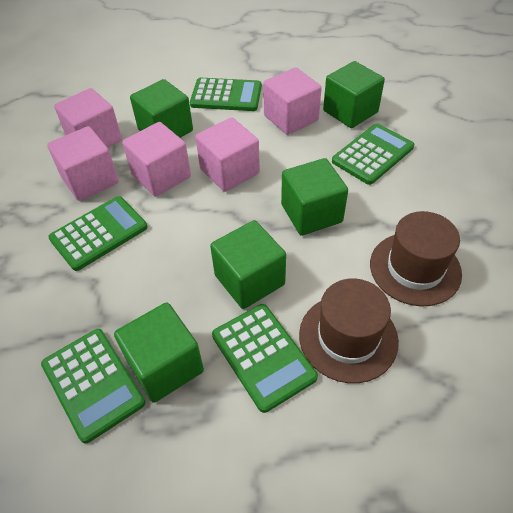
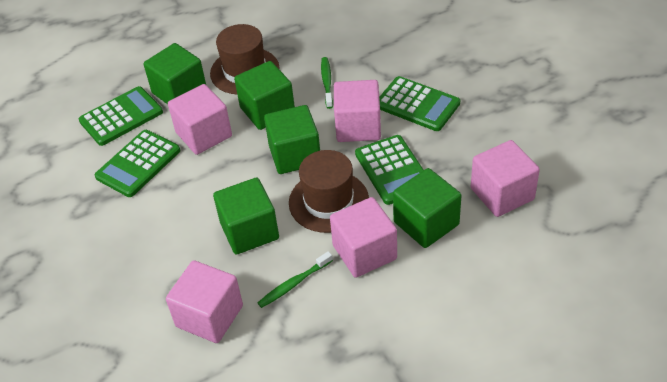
green calculator: [41,329,146,444] [48,196,148,271] [190,78,262,111] [212,304,318,413] [332,123,414,185] = 5 -> [79,86,163,146] [95,130,180,197] [355,135,424,205] [379,76,460,131] = 4
green toothbrush: none = 0 -> [257,251,333,308] [321,57,333,109] = 2

